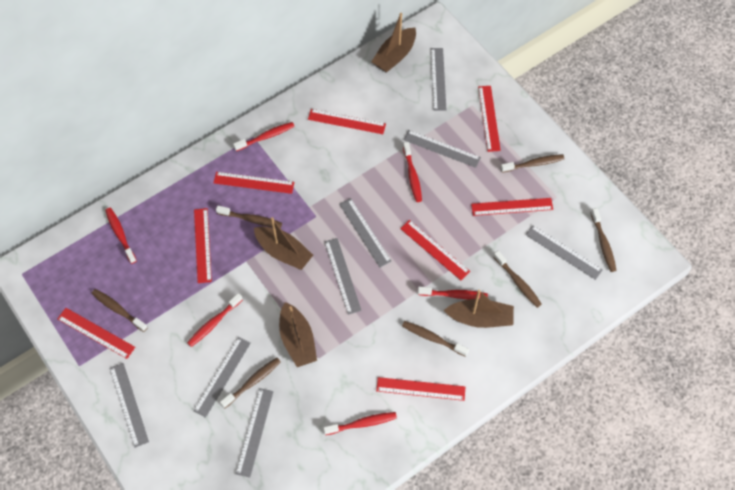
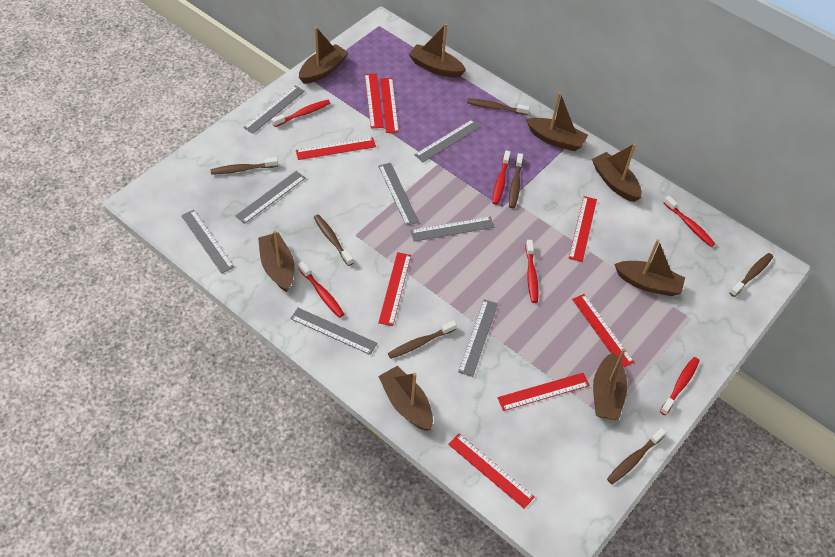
brown boat: [254,217,313,270] [279,302,317,367] [371,13,416,73] [444,290,514,328] = 4 -> [258,230,295,292] [299,27,349,84] [378,366,433,431] [409,24,466,78] [526,92,588,151] [592,143,642,202] [593,348,627,420] [614,239,685,296] = 8

